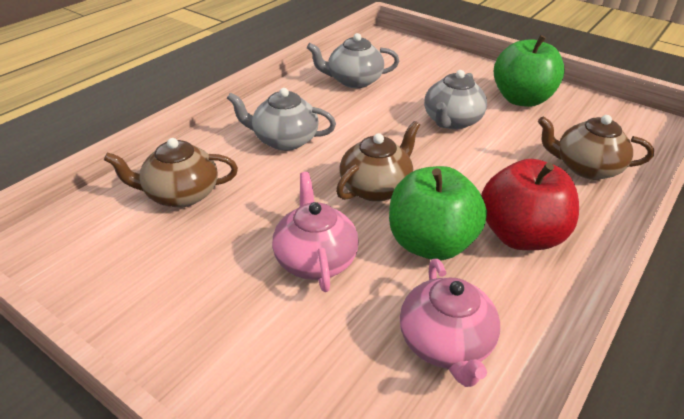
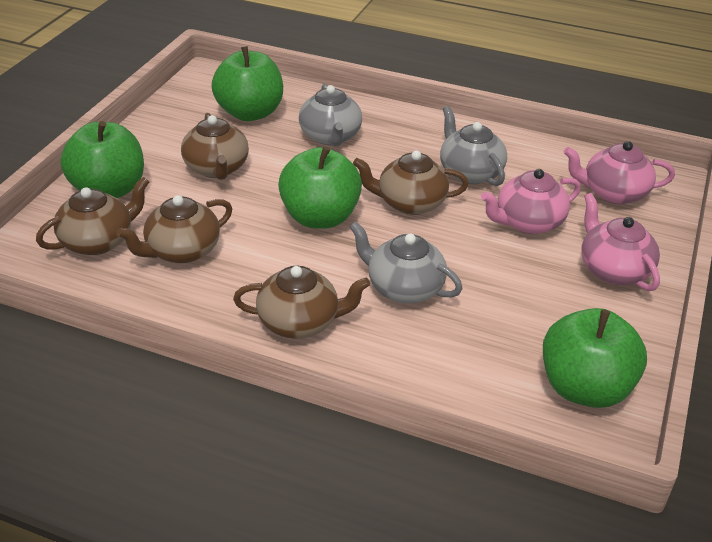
brown teapot: [104,138,238,208] [336,121,420,202] [538,115,654,180] = 3 -> [36,177,149,255] [116,195,232,263] [181,113,249,180] [233,266,370,339] [353,150,469,215] = 5
green apple: [389,166,487,260] [494,35,565,107] = 2 -> [60,121,144,198] [211,46,283,121] [278,146,362,229] [543,308,647,408] = 4
pink teapot: [272,172,359,292] [400,259,500,387] = 2 -> [481,169,581,234] [564,141,675,204] [581,193,660,291] = 3
red apple: [481,159,579,250] = 1 -> none = 0

